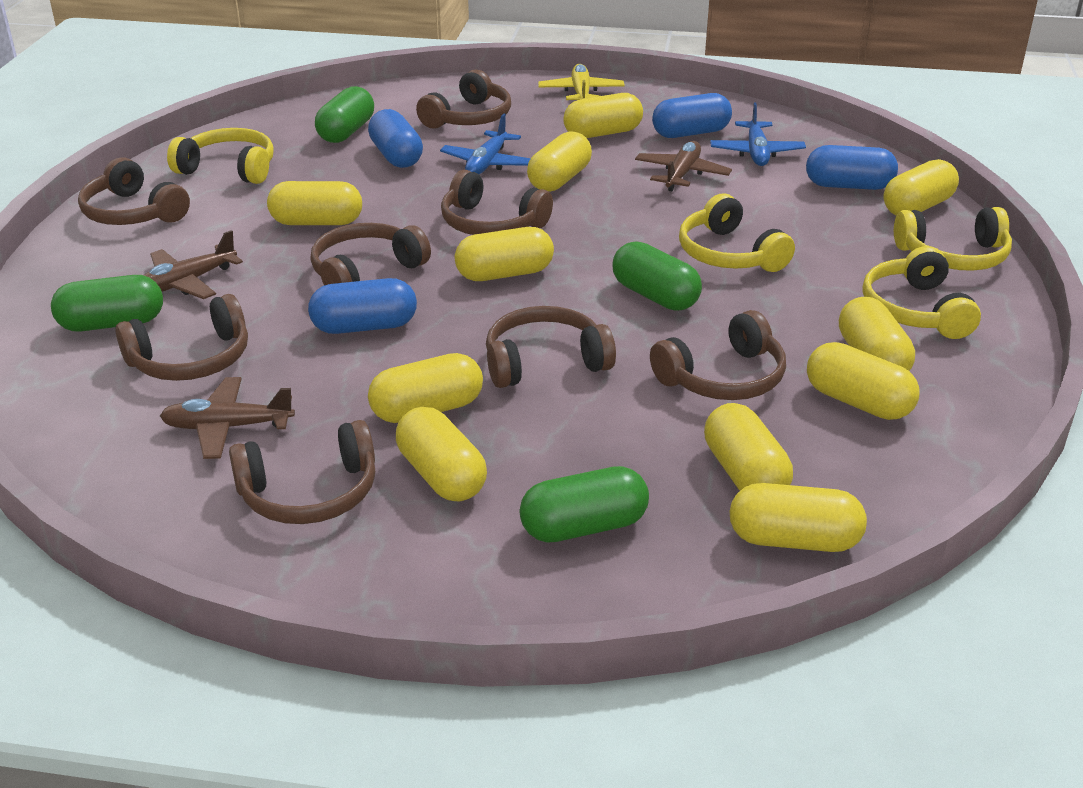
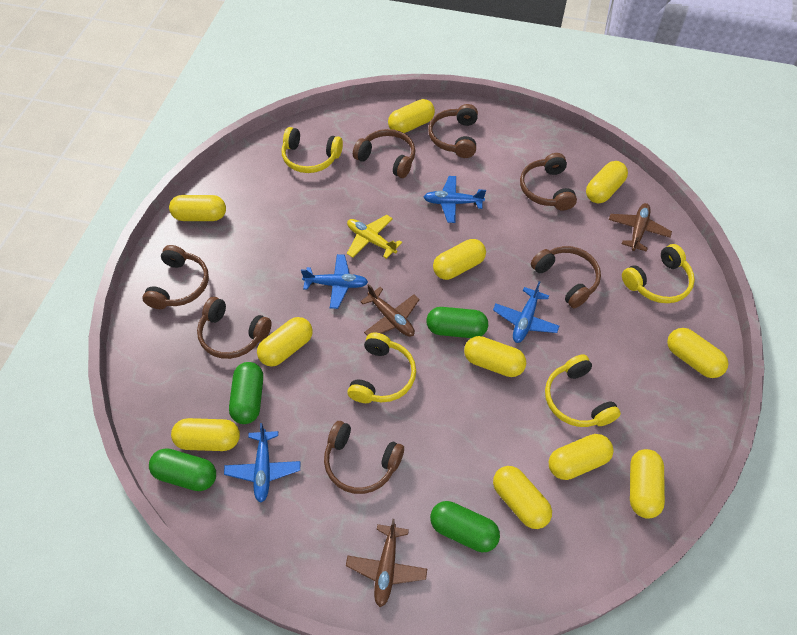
blue capsule: [308,278,417,334] [368,109,423,168] [652,93,732,138] [806,145,898,190] = 4 -> none = 0
blue plane: [440,113,531,174] [710,102,806,166] = 2 -> [224,423,300,503] [301,254,368,309] [424,176,486,223] [493,281,559,343] = 4
brown headphones: [78,157,190,225] [116,294,248,381] [229,420,375,524] [310,223,431,285] [416,70,511,129] [441,170,553,235] [486,306,616,388] [650,310,786,400] = 8 -> [142,245,209,309] [197,297,272,359] [324,421,404,494] [353,129,415,178] [428,104,478,158] [520,153,577,211] [531,246,601,308] = 7

